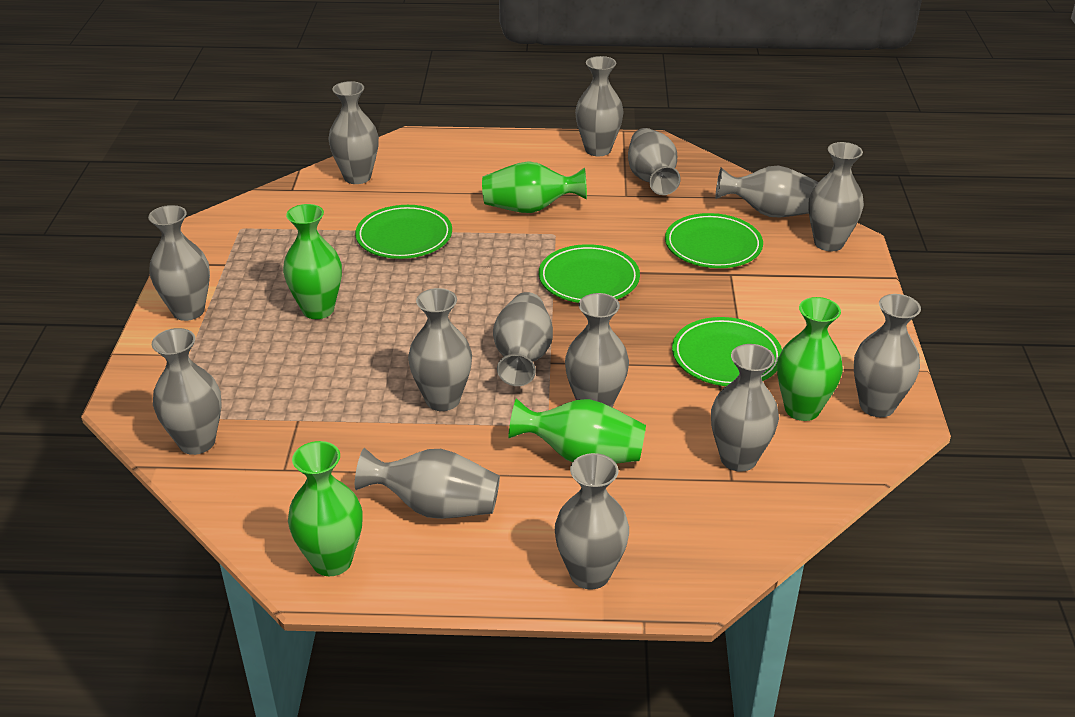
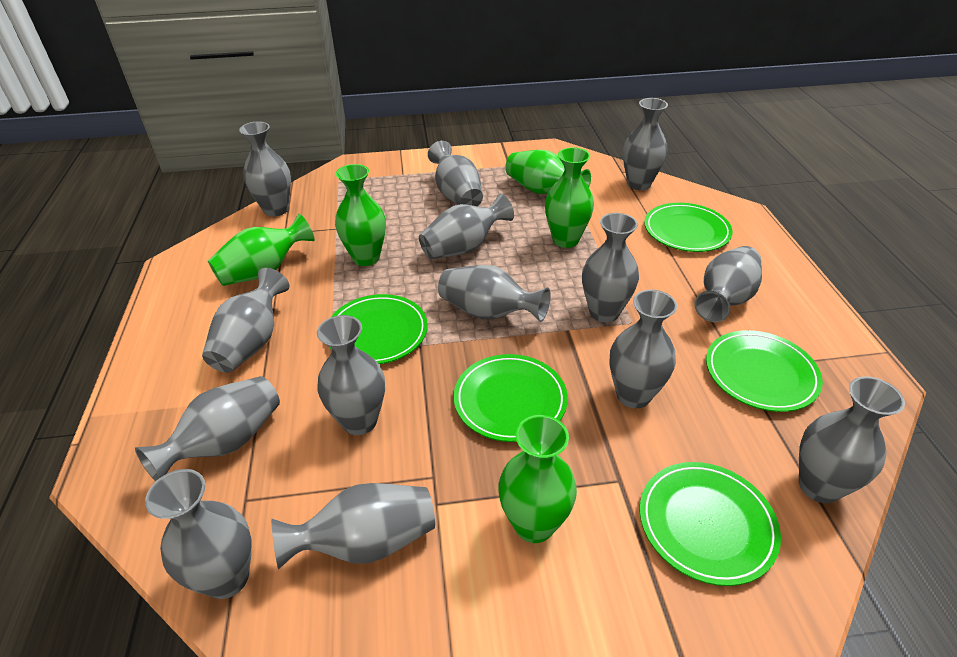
green plate: [355,205,452,259] [539,244,640,303] [665,213,763,268] [672,317,782,386] = 4 -> [329,294,428,364] [454,354,568,442] [640,462,781,586] [644,203,733,252] [706,330,823,412] = 5

